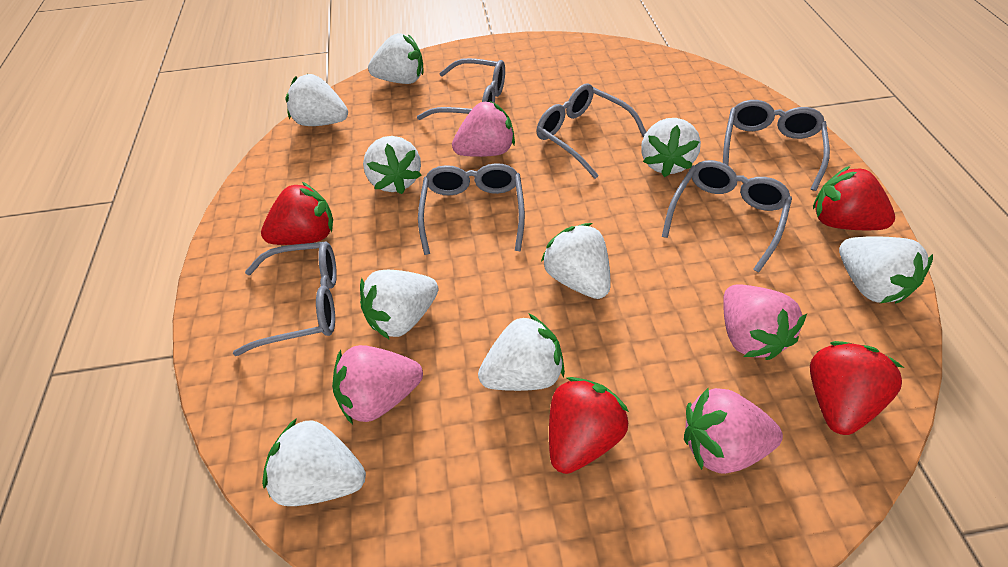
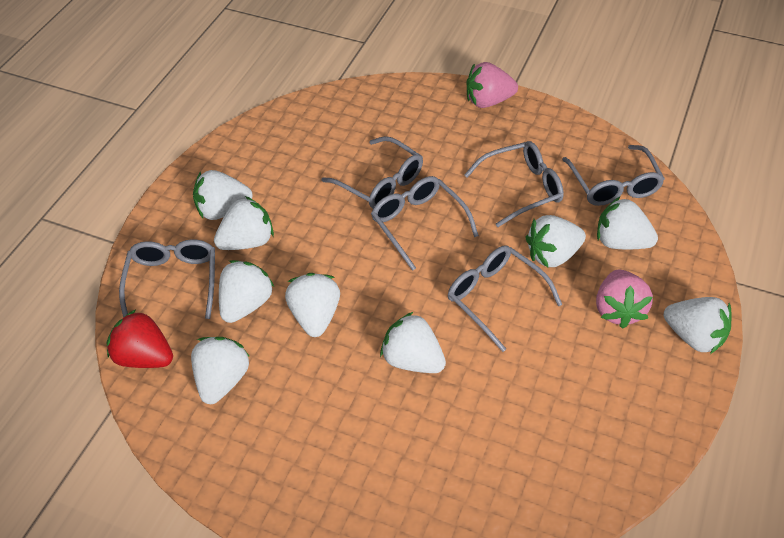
pink strawberry: [332,345,423,425] [452,101,515,157] [684,388,783,474] [723,284,807,360] = 4 -> [466,62,518,108] [596,270,653,329] = 2
red strawberry: [261,182,333,245] [549,377,629,474] [810,341,904,435] [813,166,895,230] = 4 -> [106,310,173,368] = 1

